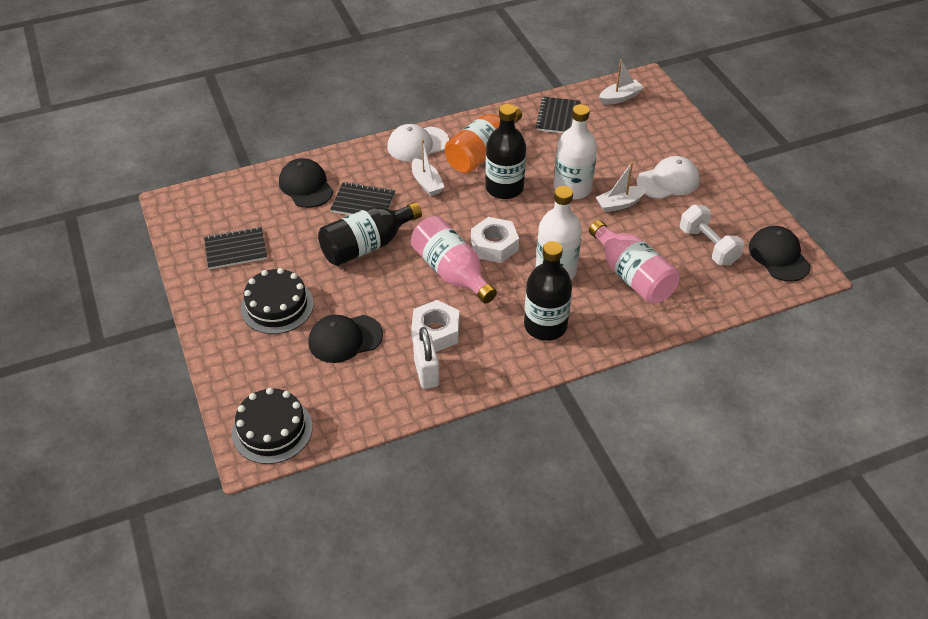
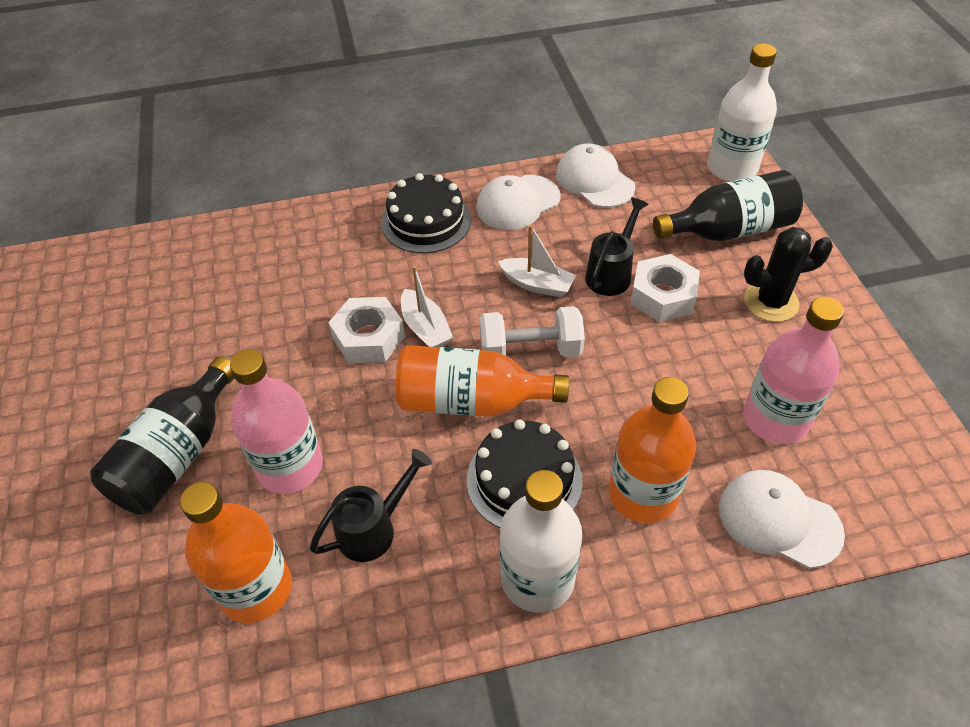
black bottle: [318,202,422,266] [485,104,526,199] [524,241,572,341] = 3 -> [90,356,234,515] [653,170,803,241] = 2
black cactus: none = 0 -> [744,227,833,322] = 1
black cap: [279,158,333,208] [308,315,383,363] [749,226,811,282] = 3 -> none = 0
black notebook: [204,227,267,269] [330,182,395,215] [536,97,581,133] = 3 -> none = 0
black watering can: none = 0 -> [310,449,432,562] [585,197,649,296] = 2
orange bottle: [445,106,522,173] = 1 -> [180,482,292,623] [395,345,569,417] [609,377,696,523] = 3
white boat: [412,139,444,196] [596,162,647,213] [599,59,644,105] = 3 -> [401,266,453,347] [498,225,576,298] = 2
white cap: [387,124,449,162] [636,156,700,199] = 2 -> [476,175,560,230] [556,144,635,208] [719,470,845,569] = 3
white padlock: [413,327,440,389] = 1 -> none = 0

